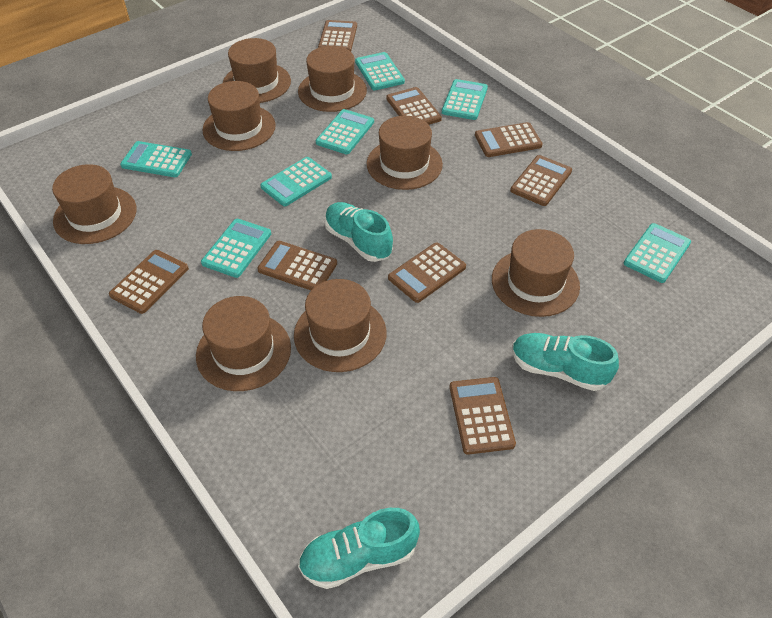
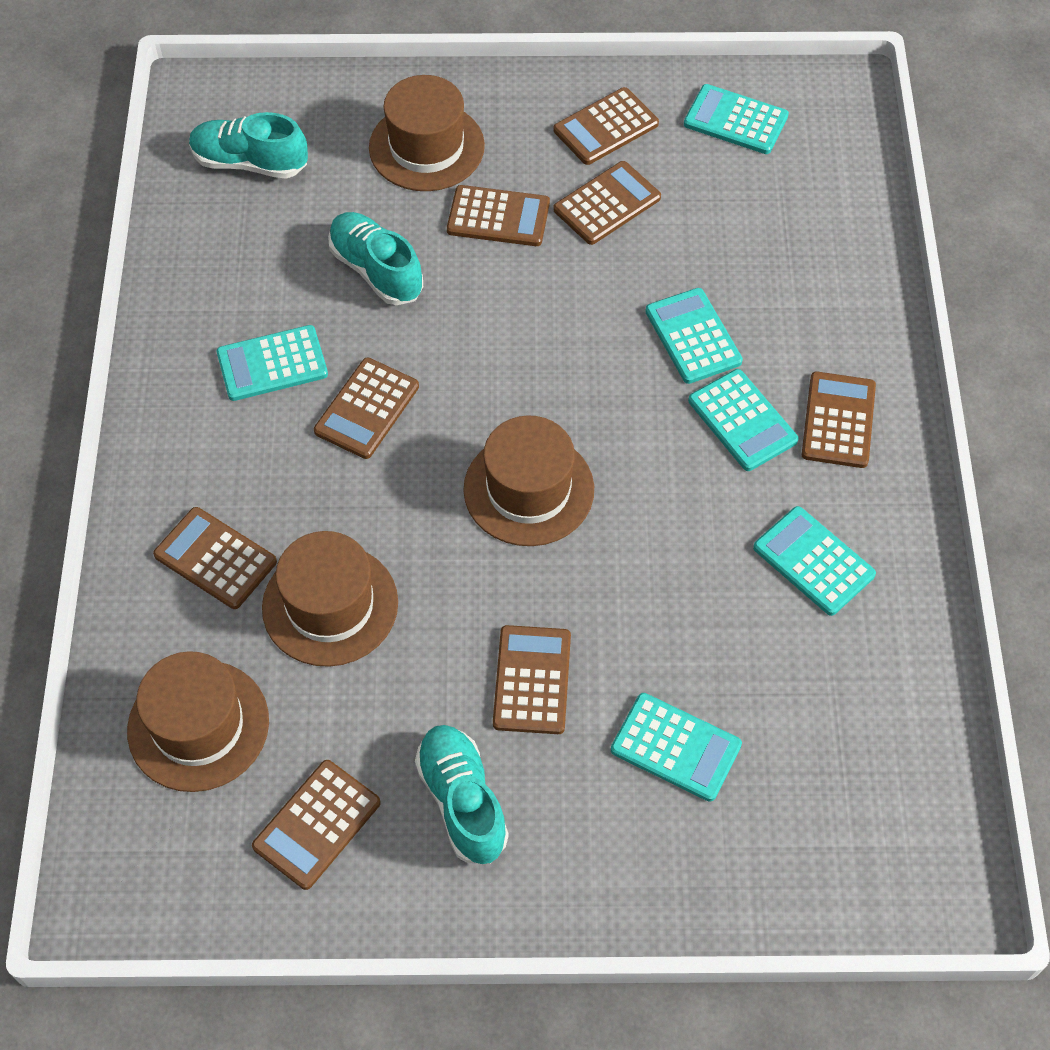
brown hat: [52,164,136,244] [196,296,291,391] [202,81,276,151] [223,38,291,103] [294,279,387,372] [298,46,367,112] [367,116,443,190] [492,229,580,317] = 8 -> [127,651,269,792] [262,531,398,667] [369,75,485,191] [463,415,594,546] = 4
turquoise calculator: [120,141,192,177] [201,219,271,278] [260,157,332,206] [316,109,374,154] [355,52,405,90] [442,79,488,120] [624,223,691,283] = 7 -> [217,325,328,401] [611,693,742,802] [645,288,743,384] [684,84,789,154] [688,369,798,471] [753,506,876,616] = 6

